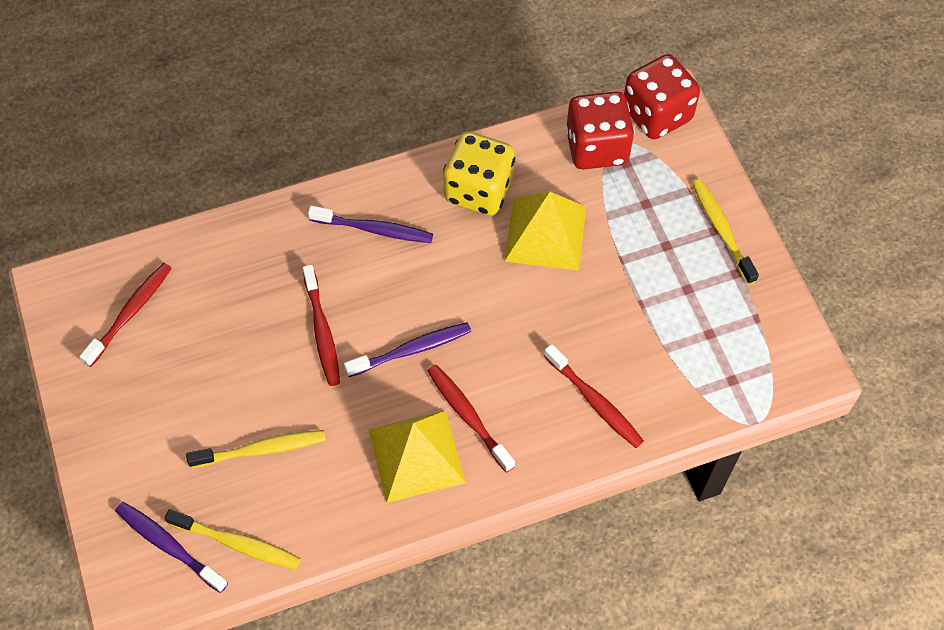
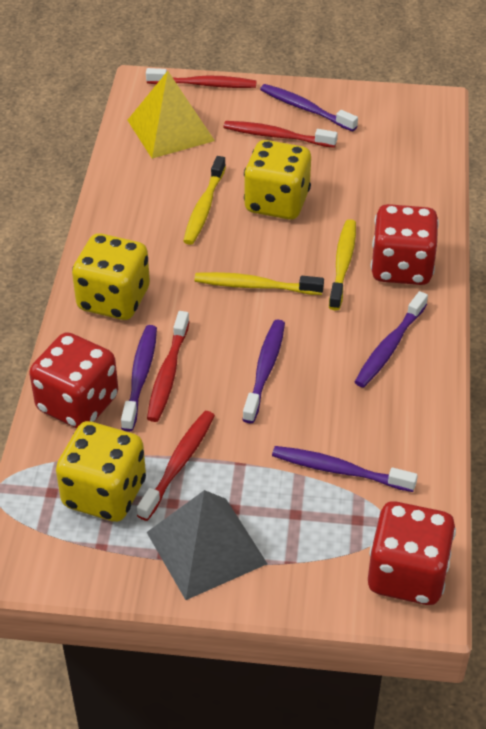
grey pyramid: none = 0 -> [147,490,267,600] = 1
purple toothbrush: [115,502,228,593] [308,206,433,243] [344,322,471,377] = 3 -> [121,325,157,432] [242,319,285,423] [260,84,358,132] [272,446,418,492] [355,291,428,387] = 5
red dice: [565,91,635,170] [624,54,700,139] = 2 -> [29,332,118,429] [368,501,456,605] [371,204,439,285] = 3
yellow dice: [443,132,515,216] = 1 -> [56,421,146,522] [72,233,150,320] [244,140,311,220] = 3
yellow pyramid: [368,410,466,503] [504,192,586,270] = 2 -> [127,71,215,159] = 1

